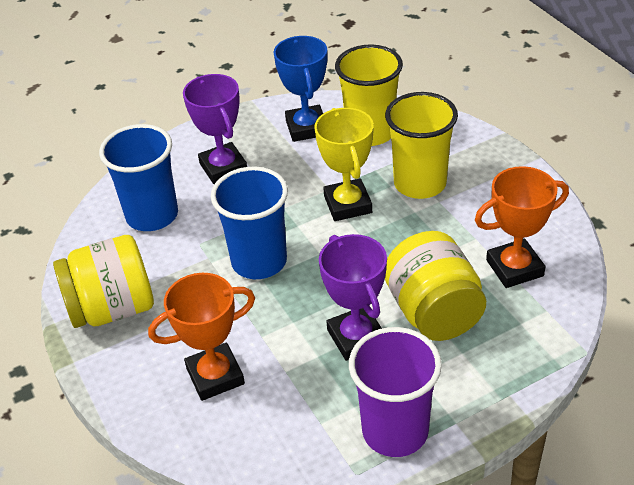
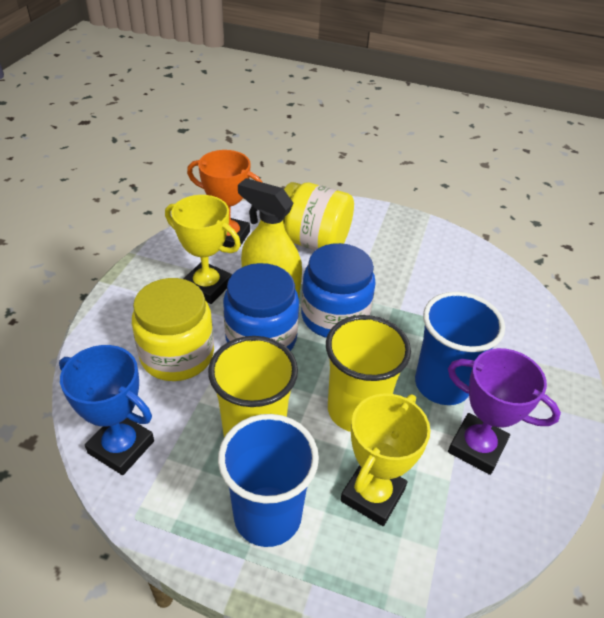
blue jar: none = 0 -> [223,263,299,351] [301,243,376,338] = 2
orange trophy: [148,273,255,401] [475,166,569,288] = 2 -> [187,150,263,248] = 1
purple cup: [349,327,442,457] = 1 -> none = 0
purple trophy: [183,74,247,184] [319,234,387,361] = 2 -> [448,348,561,475] = 1
yellow spray bottle: none = 0 -> [238,178,302,298] = 1
yellow trophy: [314,108,374,221] = 1 -> [165,195,241,304] [341,393,431,526] = 2

